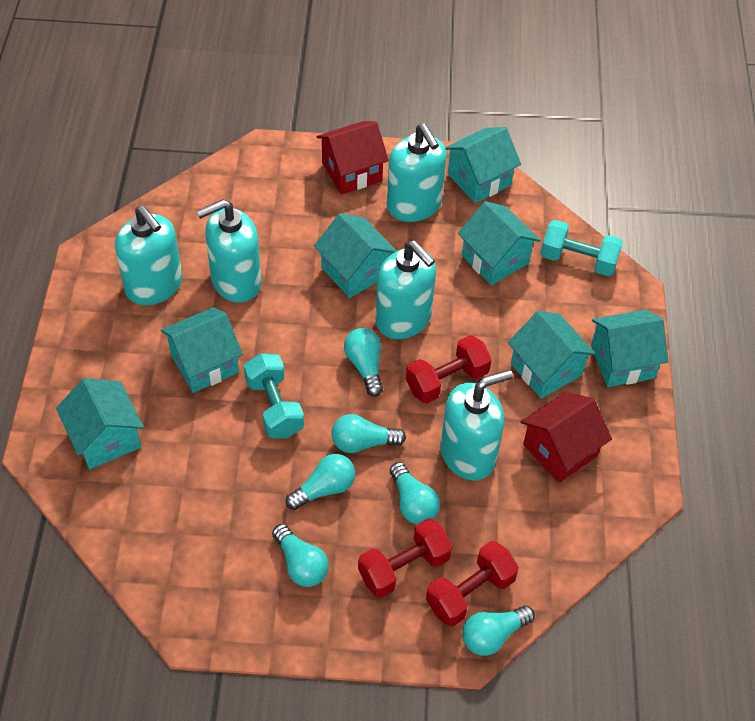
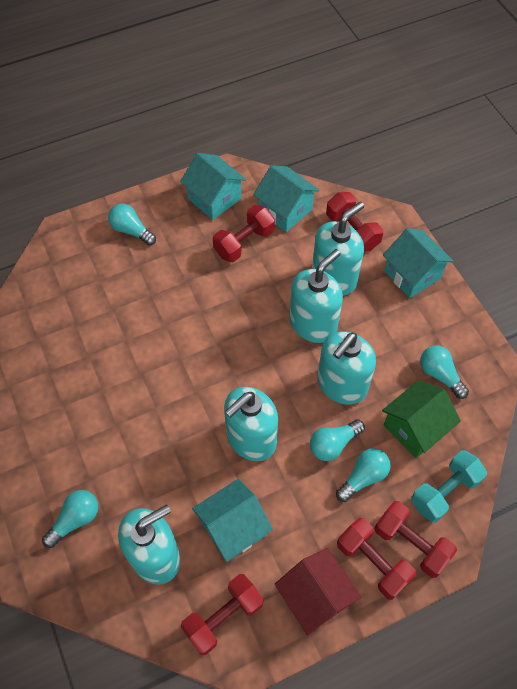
green house: none = 0 -> [382,380,461,458] = 1
red dumbbell: [358,518,452,598] [406,335,492,403] [426,541,519,627] = 3 -> [181,574,263,655] [213,205,275,262] [326,192,383,252] [337,518,416,600] [375,501,457,578] = 5
red house: [317,121,389,195] [521,392,612,483] = 2 -> [275,548,362,635] = 1
turquoise dumbbell: [244,353,304,438] [541,220,623,277] = 2 -> [411,450,487,523] = 1
turquoise house: [56,378,144,469] [161,307,243,393] [314,213,397,298] [445,127,521,203] [458,201,540,286] [508,311,596,399] [591,310,669,387] = 7 -> [180,153,246,220] [192,479,273,562] [253,165,319,232] [383,228,453,298] = 4
turquoise light bulb: [272,524,329,587] [286,454,355,510] [332,414,406,453] [344,328,383,397] [390,462,440,524] [462,605,535,656] = 6 -> [42,490,99,548] [108,204,156,245] [310,419,365,461] [336,448,391,502] [420,345,469,399] = 5

